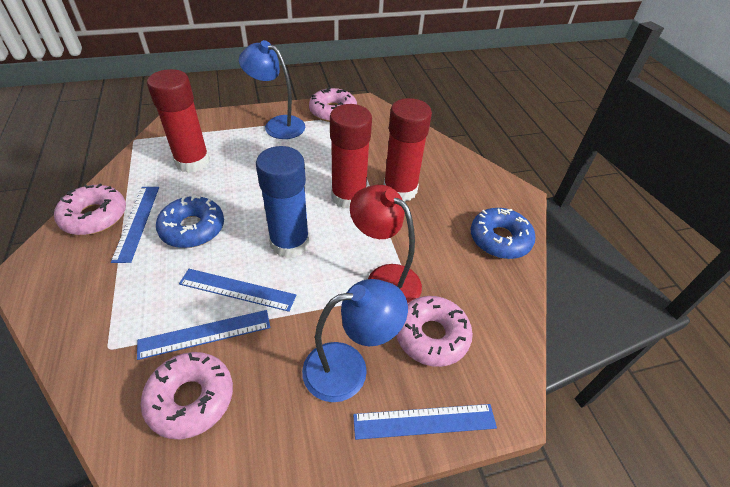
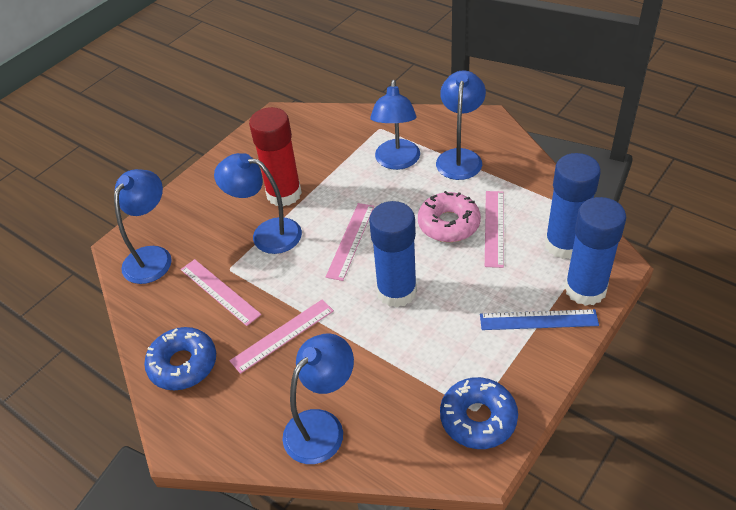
blue glue stick: [256,146,309,258] = 1 -> [369,201,417,307] [545,153,601,259] [564,197,626,306] = 3
blue lamp: [239,40,305,139] [302,279,408,402] = 2 -> [114,169,172,284] [214,153,302,254] [282,333,354,464] [370,80,420,170] [436,70,486,180] = 5
blue ruler: [111,187,159,263] [137,310,270,360] [179,269,296,312] [353,404,497,440] = 4 -> [480,309,599,330] = 1
pink donut: [54,184,126,235] [141,352,233,439] [309,87,357,122] [396,296,473,367] = 4 -> [418,191,481,242] = 1
pink ruler: none = 0 -> [180,259,261,326] [229,299,334,374] [326,203,374,281] [485,191,504,268] = 4
red glue stick: [147,69,210,173] [330,104,372,209] [384,98,432,202] = 3 -> [249,107,302,206] = 1
red lamp: [350,185,422,304] = 1 -> none = 0

